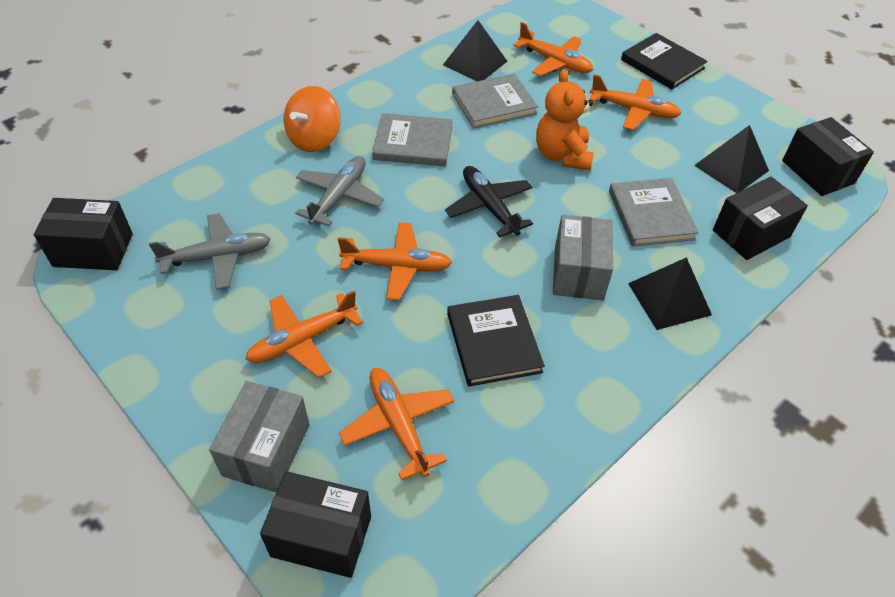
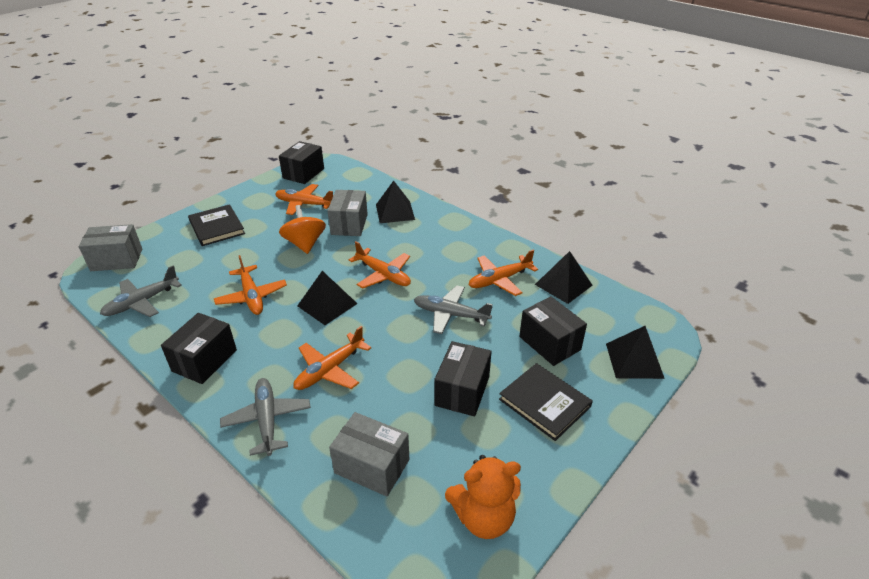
black plane: [445,166,533,237] = 1 -> none = 0
black pyramid: [443,20,507,81] [628,257,712,330] [694,125,769,193] = 3 -> [297,271,358,325] [376,181,415,223] [535,251,593,304] [606,326,665,379] = 4
grey book: [372,113,453,166] [452,74,538,129] [609,178,699,247] = 3 -> none = 0
grey box: [209,381,309,492] [553,215,613,300] = 2 -> [79,224,142,271] [327,190,368,236] [329,412,409,497] = 3
grey plane: [149,213,271,289] [295,156,384,226] = 2 -> [100,265,182,317] [220,378,311,456] [414,285,493,334] = 3

